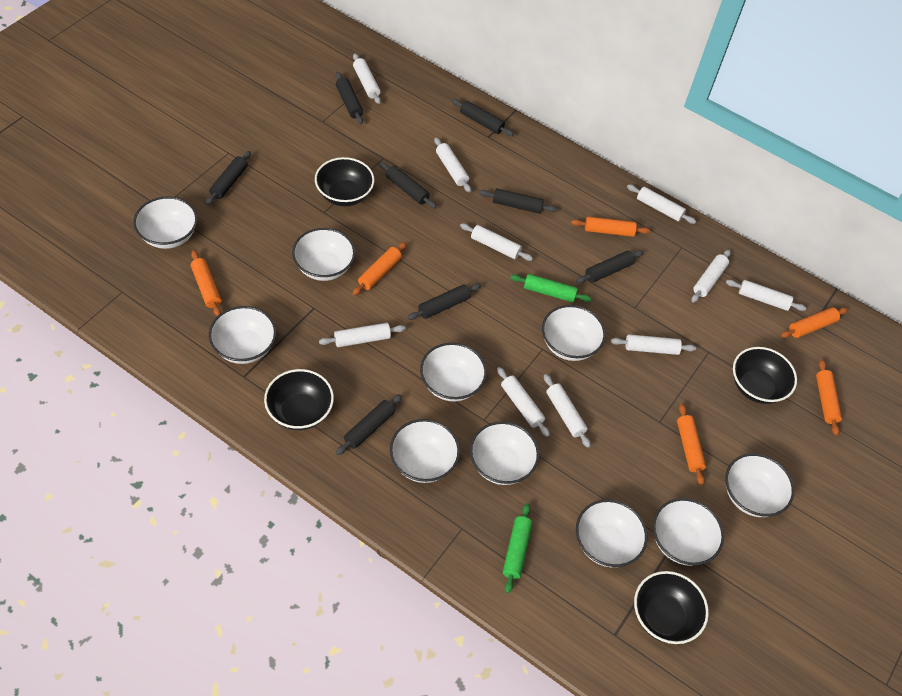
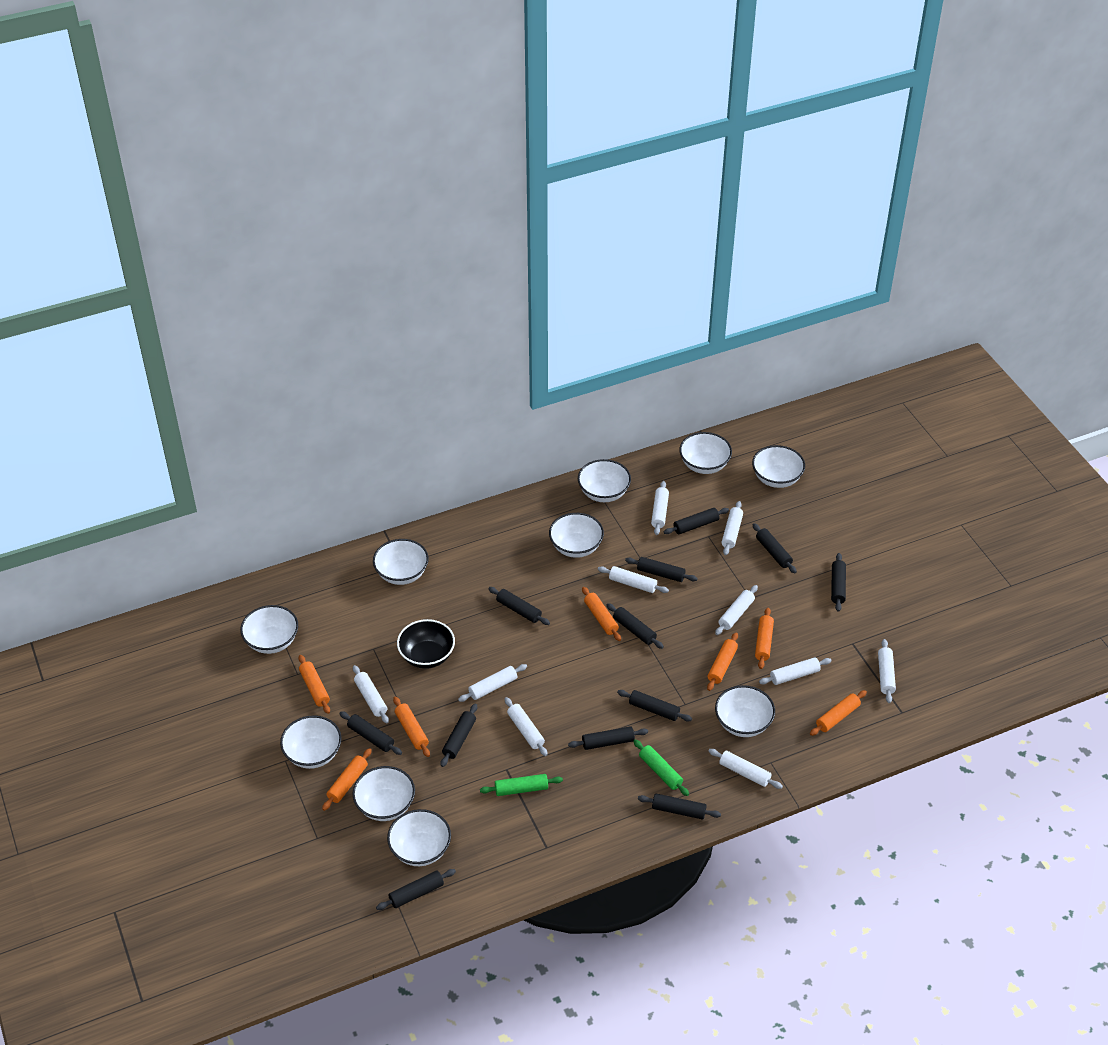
black bowl: [264,369,334,430] [315,157,374,206] [634,571,709,644] [733,347,797,404] = 4 -> [397,619,455,669] = 1
black rolling pin: [206,151,251,205] [336,72,363,124] [336,394,402,455] [379,162,436,209] [407,284,481,320] [452,99,514,136] [479,189,557,214] [576,250,643,283] = 8 -> [339,711,402,755] [376,869,456,910] [441,704,477,767] [488,587,550,625] [568,726,648,750] [606,603,664,649] [617,690,692,722] [625,557,698,582] [638,793,721,819] [664,508,729,534] [753,523,797,573] [831,553,846,612] = 12
orange rolling pin: [191,250,221,316] [352,242,407,295] [571,217,650,237] [677,404,706,485] [781,307,848,338] [816,359,842,436] = 6 -> [299,655,330,714] [322,748,372,811] [393,697,430,757] [582,587,621,641] [707,632,738,691] [755,608,774,669] [810,690,867,736] = 7

